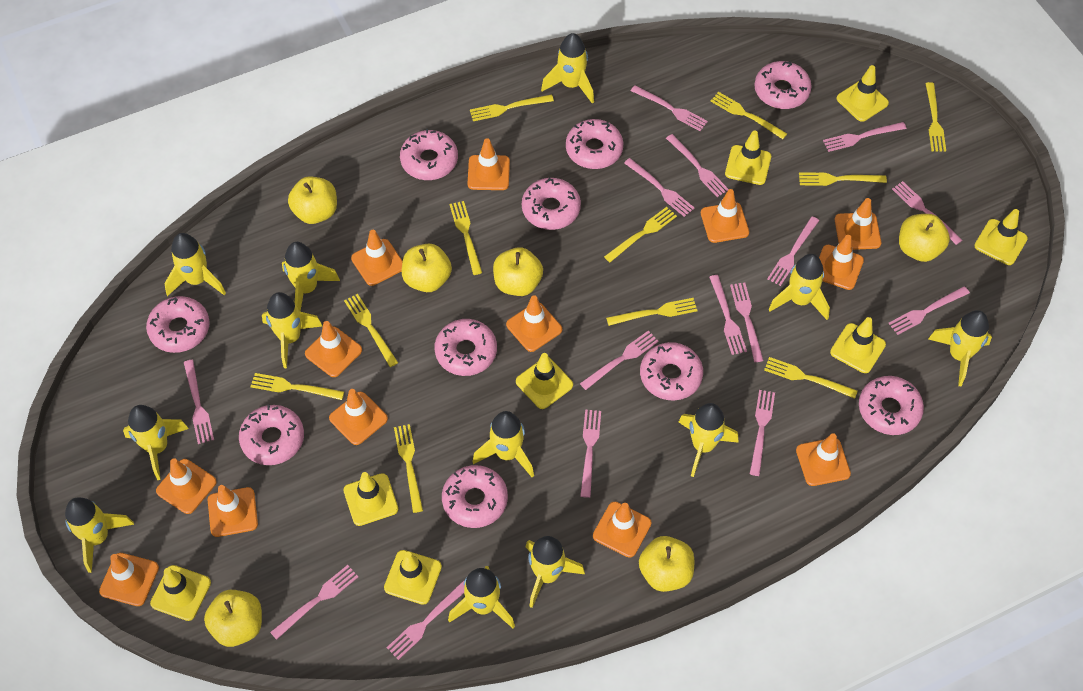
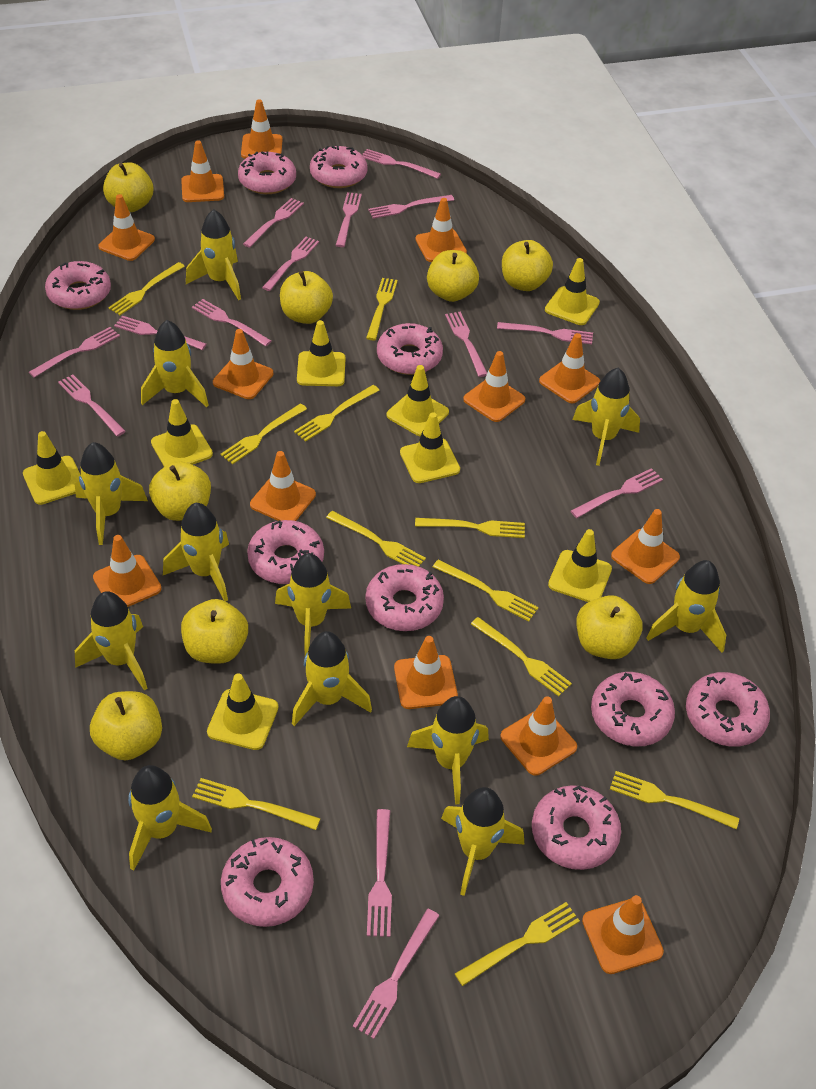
pink fork: [184,360,214,444] [270,565,358,640] [386,581,465,660] [580,331,659,390] [580,410,601,498] [624,158,694,217] [631,85,708,131] [666,134,729,197] [709,275,747,355] [730,283,764,362] [750,390,775,476] [767,216,819,286] [823,122,906,152] [889,286,970,335] [892,181,962,245] = 15 -> [29,327,120,378] [58,375,126,437] [114,316,207,350] [192,299,272,346] [243,198,304,248] [262,237,319,291] [336,192,362,247] [353,909,440,1039] [362,149,441,179] [367,809,392,937] [368,195,454,219] [445,312,487,377] [497,322,593,344] [571,468,663,518] = 14
yellow apple: [204,590,262,647] [288,176,337,224] [402,244,452,292] [493,247,543,296] [639,536,694,592] [899,214,950,262] = 6 -> [90,691,162,760] [103,163,153,212] [149,461,211,521] [181,599,248,664] [280,271,333,324] [427,250,479,302] [502,240,553,291] [576,595,642,659] = 8

